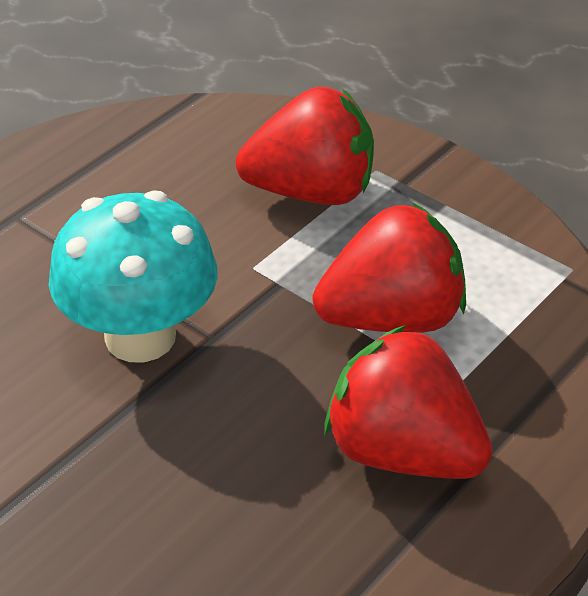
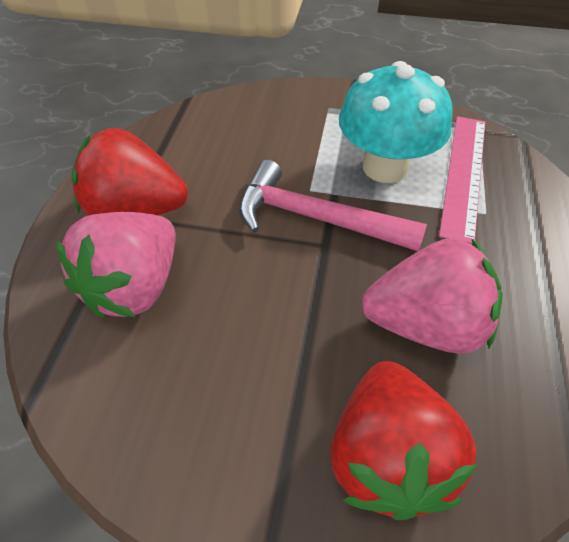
pink hammer: none = 0 -> [239,160,427,251] = 1
pink ruler: none = 0 -> [439,116,485,244] = 1
pink strawberry: none = 0 -> [56,212,176,318] [362,238,502,354] = 2
red strawberry: [236,86,374,205] [313,203,466,333] [324,325,493,479] = 3 -> [72,128,188,216] [330,361,478,521] = 2

